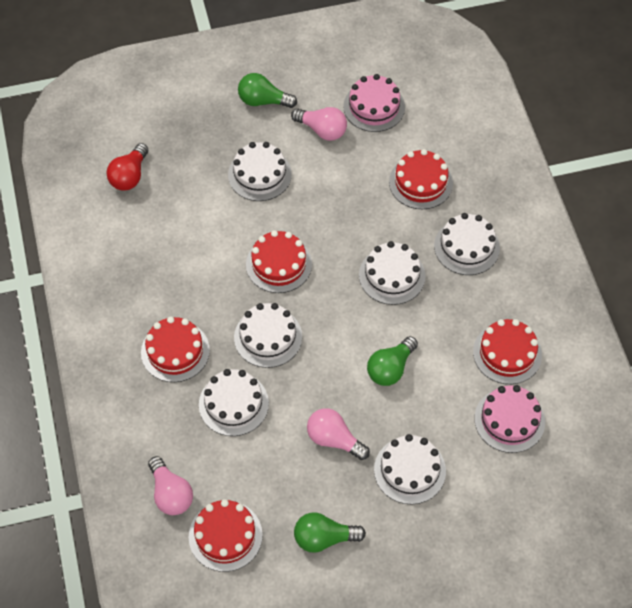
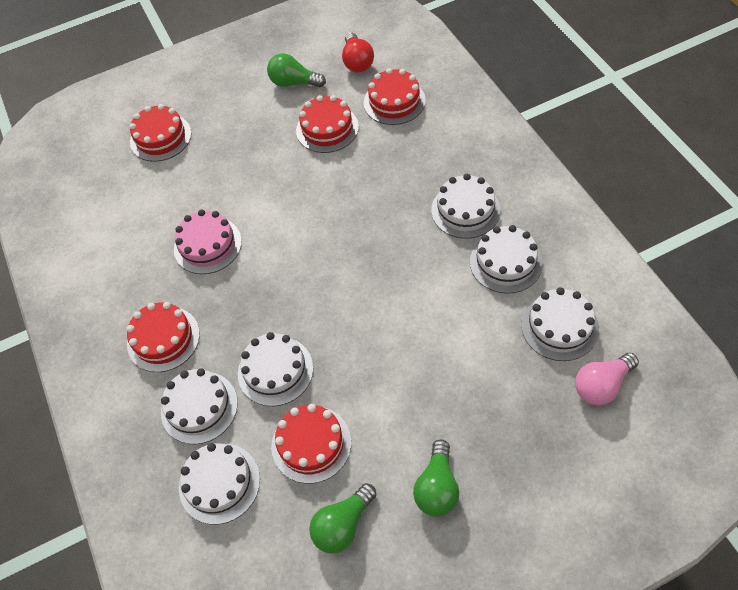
pink cake: [343,74,405,132] [475,385,545,453] = 2 -> [174,209,242,274] = 1
pink light bulb: [148,456,193,515] [291,107,347,141] [307,408,370,460] = 3 -> [575,353,639,405] = 1

